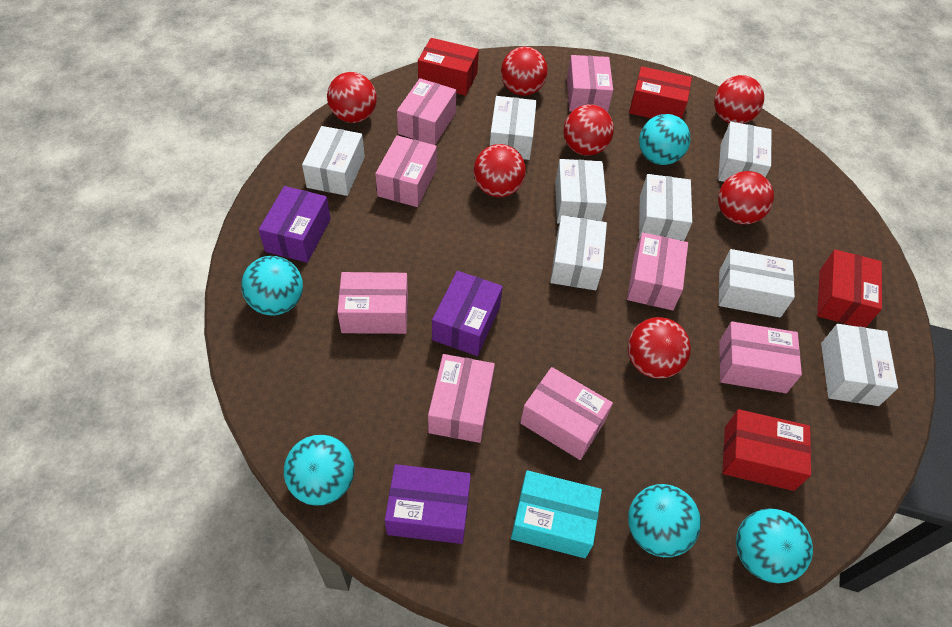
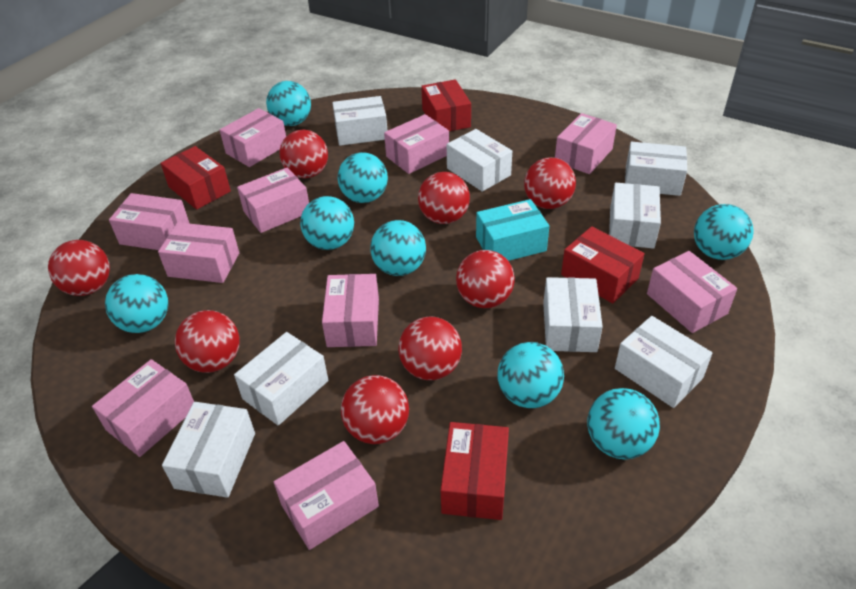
pink box: [337,272,408,334] [375,135,437,207] [397,78,456,145] [428,354,495,443] [520,367,613,460] [567,55,613,112] [627,232,688,310] [719,321,802,393] = 8 -> [92,359,194,457] [109,193,190,250] [158,222,239,283] [220,108,286,167] [237,167,309,233] [274,441,379,550] [322,274,379,347] [384,114,449,174] [555,113,617,174] [647,251,737,333] = 10
purple box: [259,186,331,263] [385,464,471,544] [432,271,503,356] = 3 -> none = 0
red ball: [327,72,377,123] [474,144,526,197] [501,46,548,96] [564,104,614,156] [628,317,691,379] [714,75,764,124] [718,171,774,224] = 7 -> [48,240,110,296] [175,310,240,373] [280,130,328,178] [341,375,409,444] [398,316,462,380] [418,172,470,224] [456,250,515,308] [524,157,576,209] = 8
turquoise ball: [241,256,303,315] [284,435,354,506] [628,484,701,557] [639,114,691,165] [736,508,813,584] = 5 -> [105,274,168,333] [266,81,311,126] [300,196,354,250] [338,152,388,203] [370,220,426,276] [498,342,564,408] [587,388,660,460] [694,204,754,260] = 8

